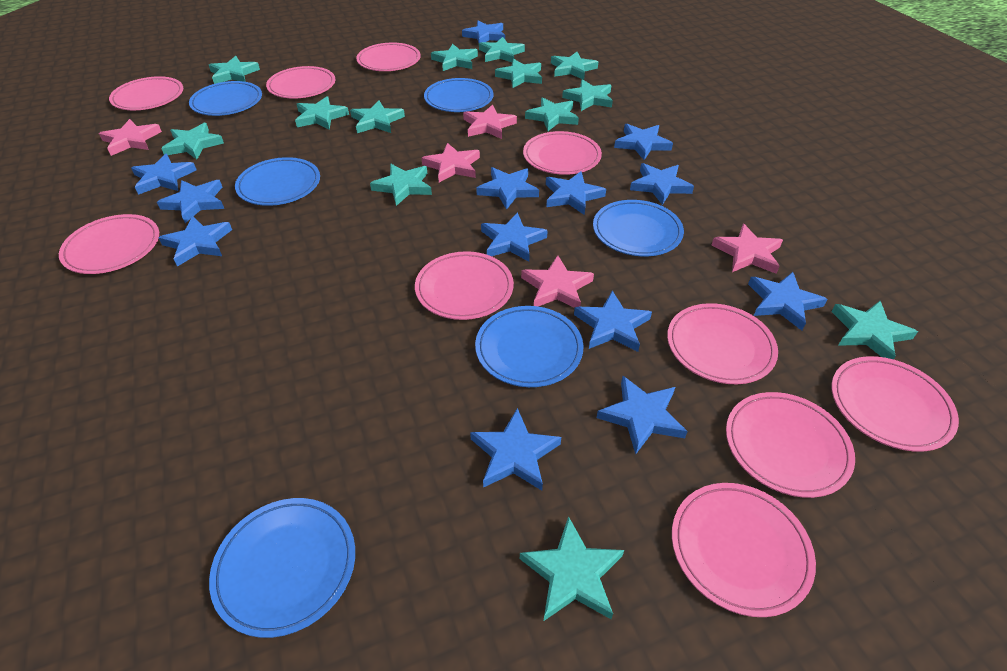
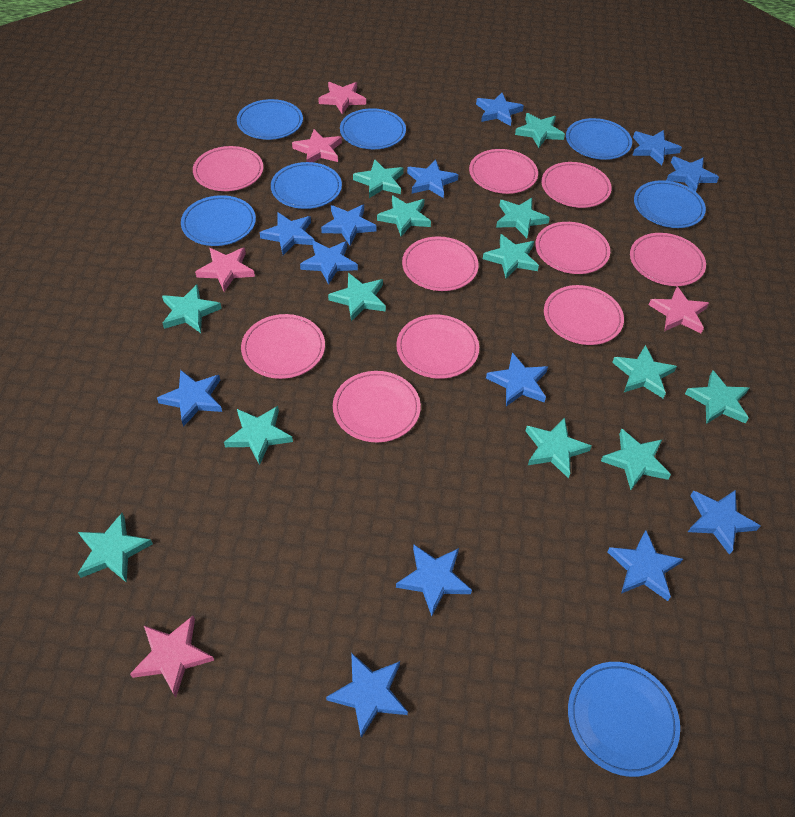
blue plate: [189,81,262,116] [209,498,355,638] [235,157,320,206] [424,78,493,112] [475,306,583,387] [593,200,684,256] = 6 -> [181,195,256,246] [237,99,303,140] [271,162,342,209] [340,108,406,149] [566,118,632,160] [568,662,680,777] [634,180,706,228] = 7

